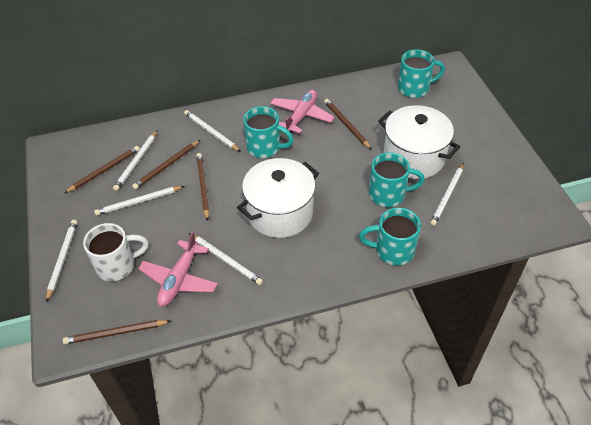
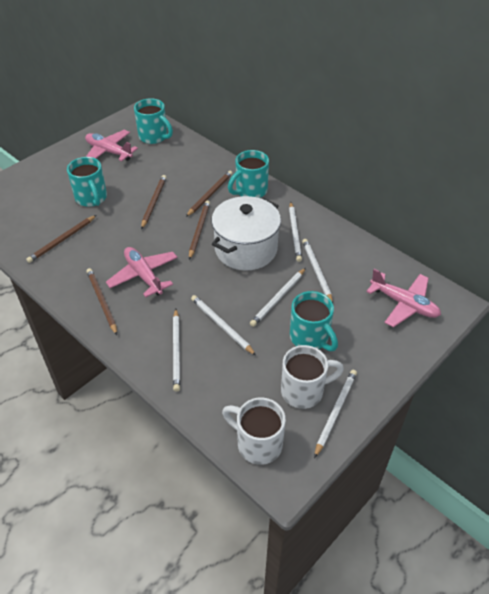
pink plane: [138,231,218,307] [270,90,334,134] = 2 -> [85,130,138,161] [106,247,178,297] [366,269,441,327] = 3
white mug: [83,223,149,281] = 1 -> [222,398,286,465] [281,345,344,409] = 2
white pot: [237,158,319,238] [378,105,460,179] = 2 -> [212,196,281,270] = 1

